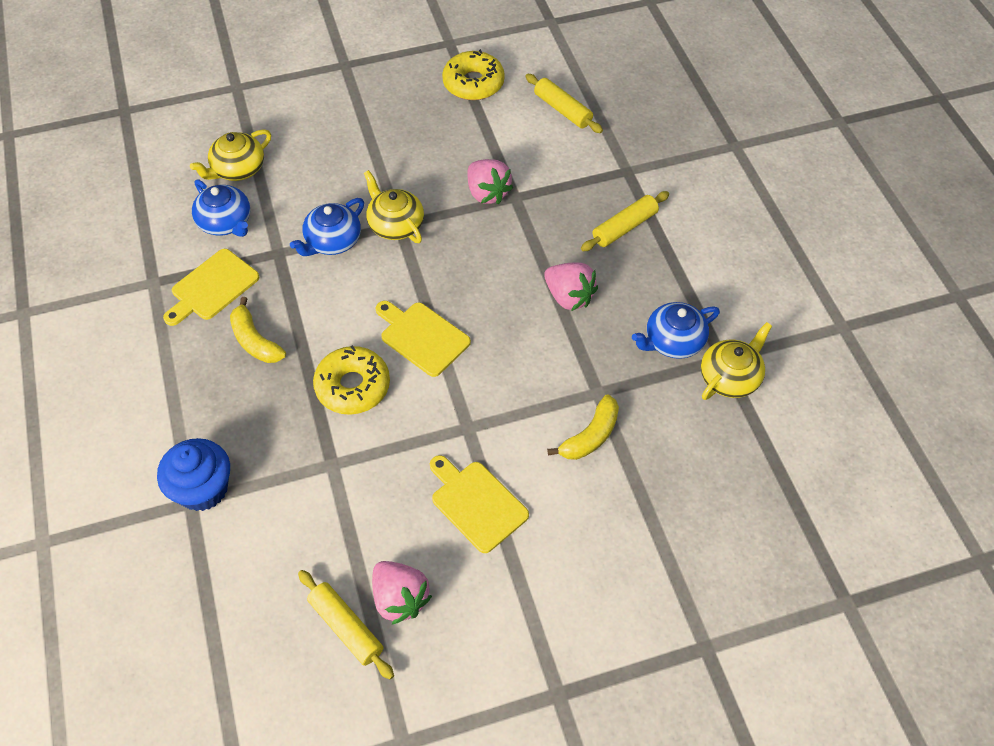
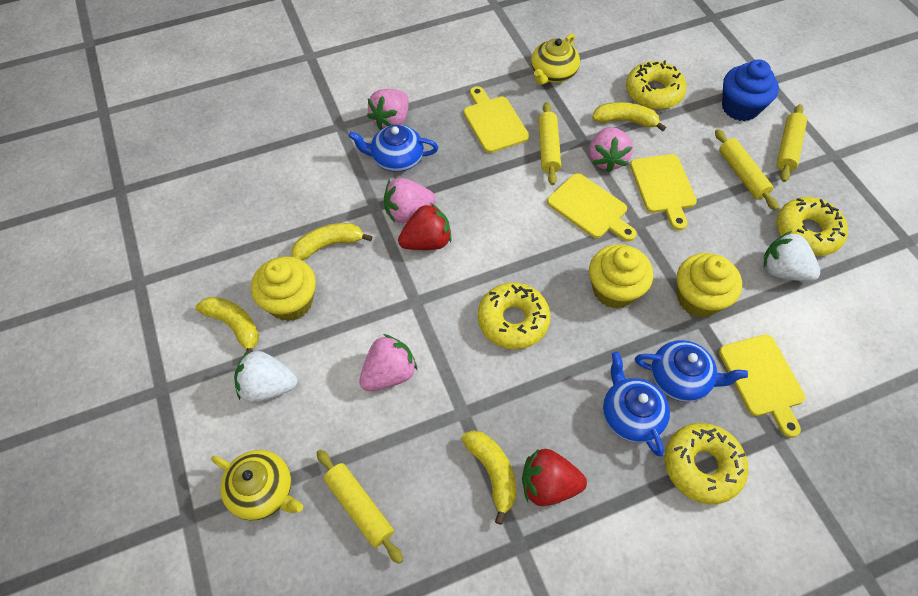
pink strawberry: [372,561,432,625] [468,159,513,204] [544,262,598,311] = 3 -> [359,334,417,391] [367,89,409,130] [384,178,436,223] [589,127,633,173] = 4
red strawberry: none = 0 -> [398,203,452,250] [522,449,587,506] = 2
white strawberry: none = 0 -> [234,351,298,403] [764,231,820,281] = 2
yellow banana: [230,297,286,363] [547,394,619,460] = 2 -> [196,297,259,354] [291,223,373,260] [461,430,516,525] [592,102,666,132] = 4
yellow cupcake: none = 0 -> [251,256,316,321] [589,244,653,308] [677,253,742,318] = 3
yellow cutting board: [163,249,259,326] [376,301,471,377] [430,455,529,553] = 3 -> [464,86,529,153] [547,173,637,241] [630,154,697,230] [719,334,805,438] = 4
yellow donut: [313,345,390,415] [442,49,505,100] = 2 -> [478,282,551,349] [626,60,687,109] [665,423,748,504] [776,197,848,256] = 4
yellow rolling pin: [298,570,394,680] [525,74,603,133] [581,191,669,251] = 3 -> [316,449,403,564] [538,102,561,185] [715,129,779,211] [777,104,807,182] = 4
yellow teapot: [190,129,271,181] [364,170,424,243] [701,322,772,400] = 3 -> [211,450,303,521] [531,33,580,85] = 2

